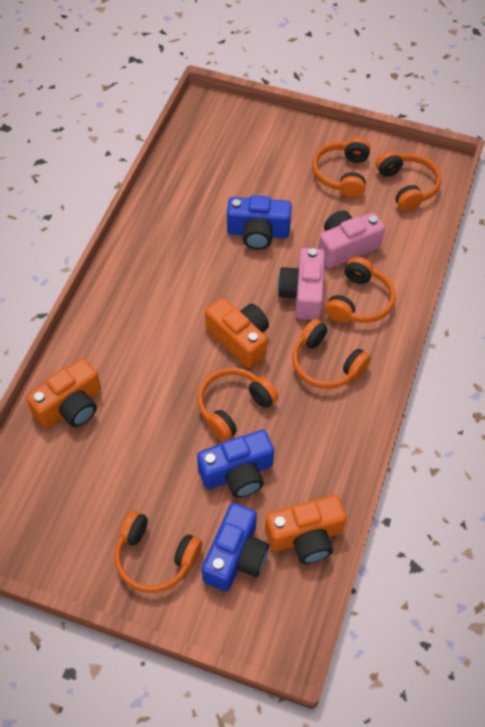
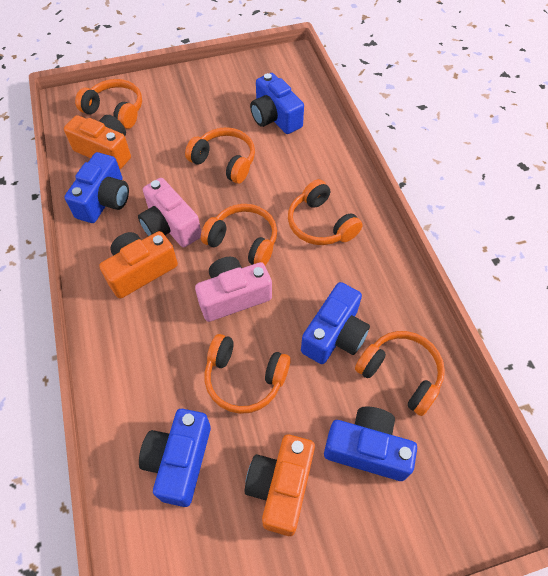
blue camera: [197,430,274,498] [202,503,269,591] [227,195,292,250] = 3 -> [64,152,129,223] [139,409,211,507] [250,73,304,134] [301,282,370,364] [324,407,417,481] = 5

